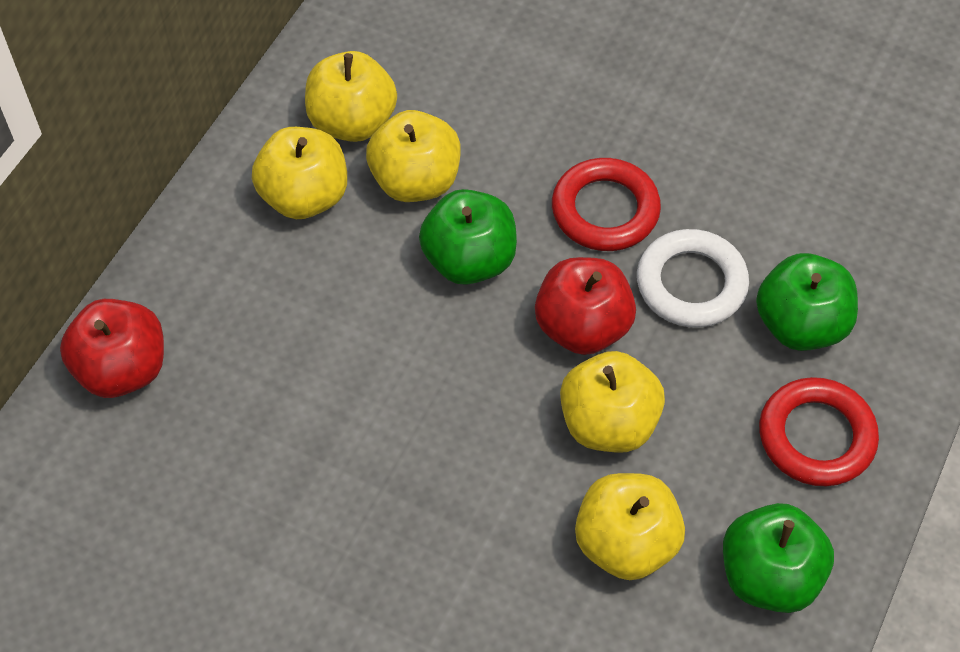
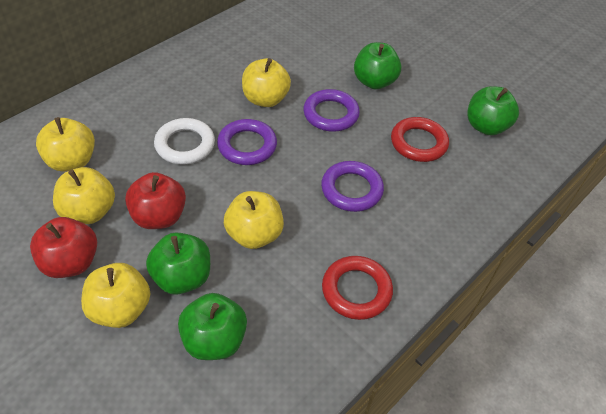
green apple: [419,189,517,285] [723,503,834,613] [756,253,858,351] = 3 -> [146,232,210,295] [178,293,247,360] [354,42,402,89] [467,86,519,135] = 4
purple ring: none = 0 -> [217,119,277,165] [303,89,360,132] [321,161,384,212] = 3

